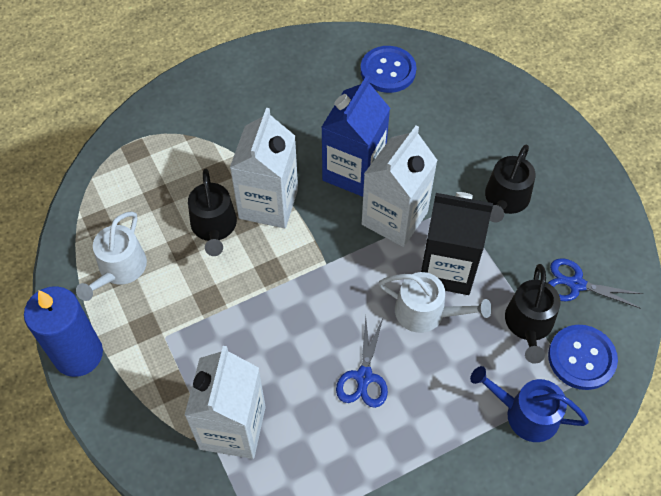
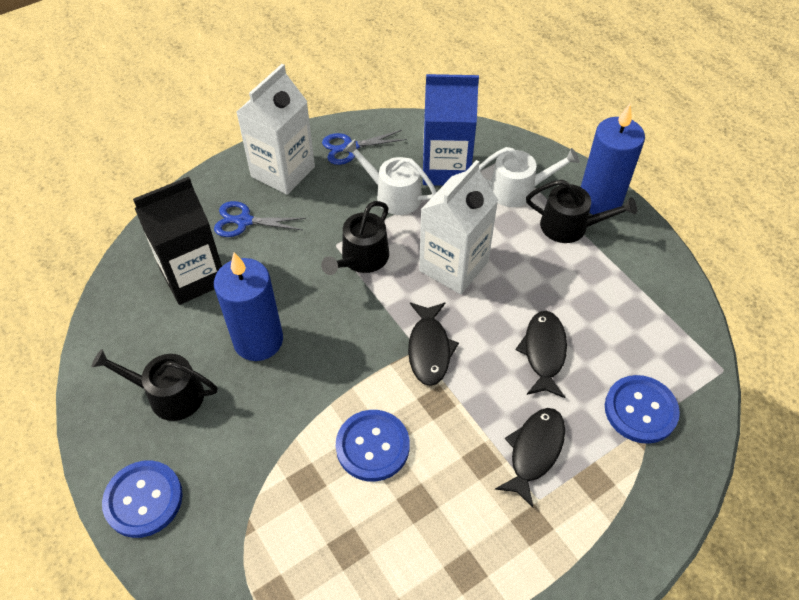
black fish: none = 0 -> [408,302,459,386] [495,408,565,508] [516,311,567,398] = 3
blue button: [360,46,417,93] [548,325,618,390] = 2 -> [102,460,183,538] [336,410,410,482] [605,375,680,444] = 3
blue candle: [24,286,103,377] = 1 -> [214,253,283,361] [581,104,645,215] = 2
blue watering can: [470,366,589,442] = 1 -> none = 0
white carton: [184,346,266,459] [230,108,298,228] [362,125,438,247] = 3 -> [237,64,315,195] [419,160,498,294] = 2

